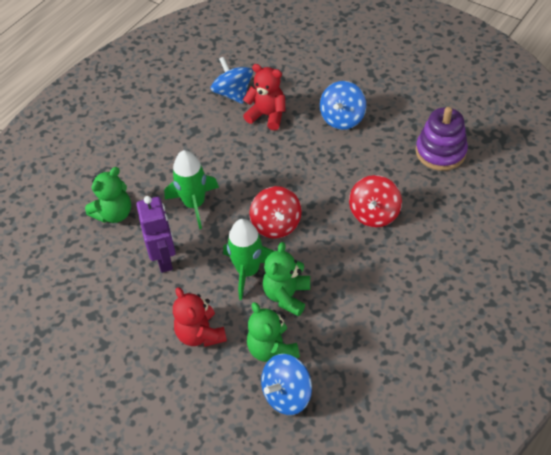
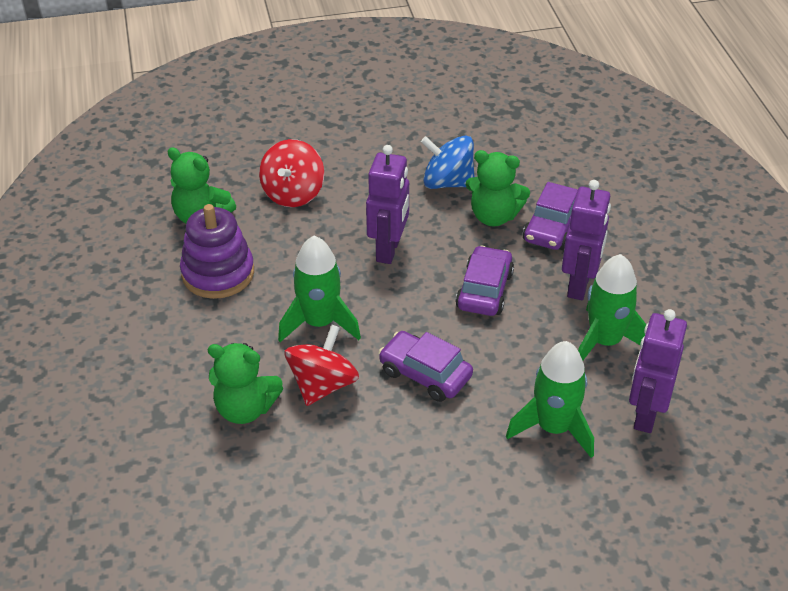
blue spinning top: [210,57,253,104] [261,354,312,415] [320,81,366,130] = 3 -> [421,135,475,189] = 1
green rocket: [164,150,219,229] [223,219,274,300] = 2 -> [278,236,361,342] [506,341,594,458] [578,254,647,361] = 3
purple car: none = 0 -> [379,331,473,402] [455,246,514,316] [523,182,578,250] = 3
purple robot: [136,196,176,273] = 1 -> [366,145,409,264] [562,180,611,300] [629,309,687,433] = 3
red teddy bear: [173,287,227,347] [243,64,285,130] = 2 -> none = 0

